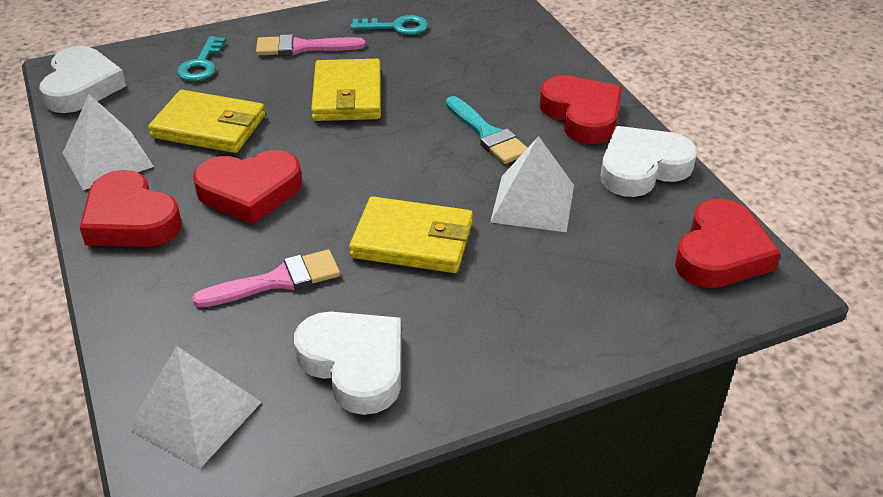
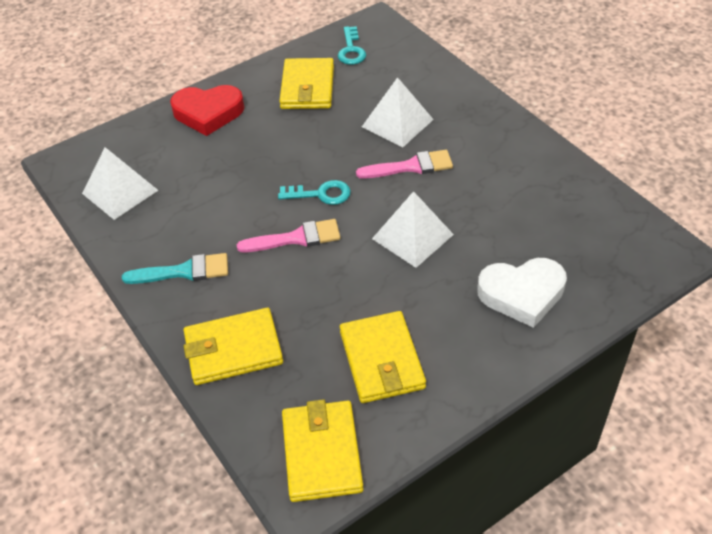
red heart: [80,170,182,247] [193,150,302,224] [540,75,622,144] [675,199,781,288] = 4 -> [170,85,244,136] = 1
white heart: [39,46,126,113] [294,312,401,415] [601,126,697,197] = 3 -> [477,258,567,328] = 1
yellow wallet: [148,90,265,153] [311,59,381,121] [349,197,473,273] = 3 -> [184,308,283,385] [279,58,334,109] [282,399,364,502] [340,311,426,403] = 4

